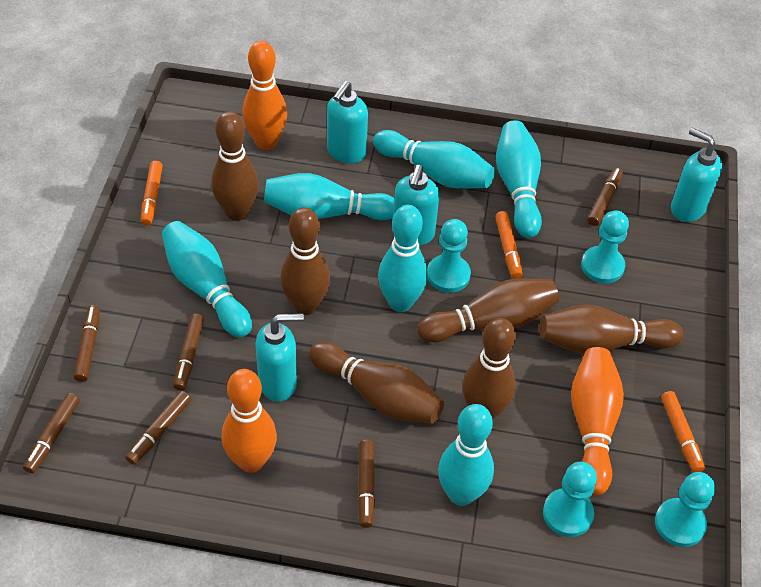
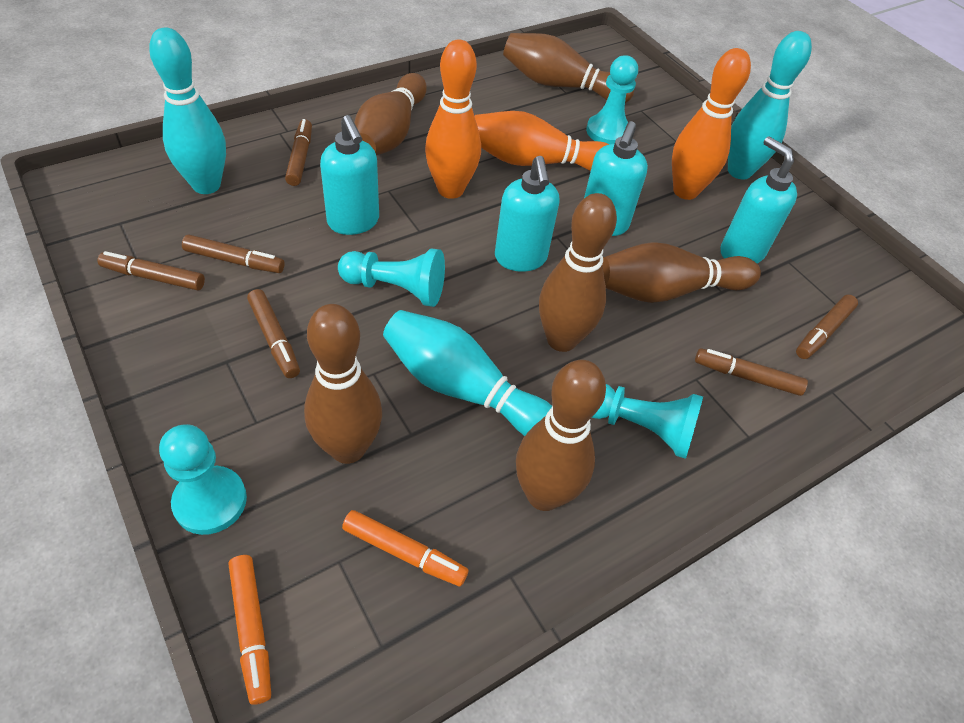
orange marker: [141,161,163,226] [495,211,522,279] [661,391,705,472] = 3 -> [229,555,271,705] [342,510,468,586] = 2
turquoise bowling pin: [162,221,252,337] [264,173,394,221] [373,130,495,189] [378,205,428,312] [438,404,494,506] [496,120,542,238] = 6 -> [149,28,226,194] [383,310,552,436] [728,31,812,180] = 3

